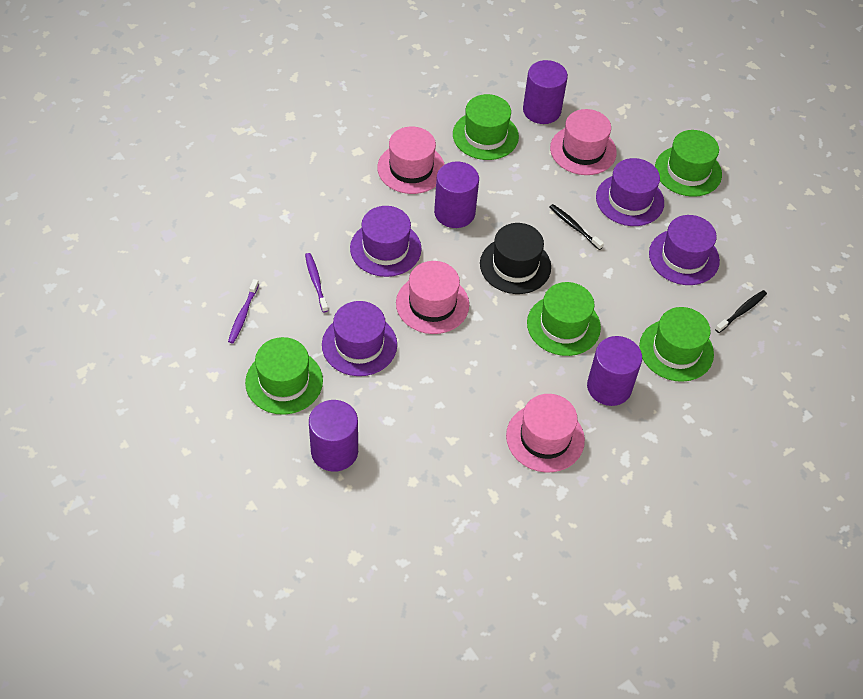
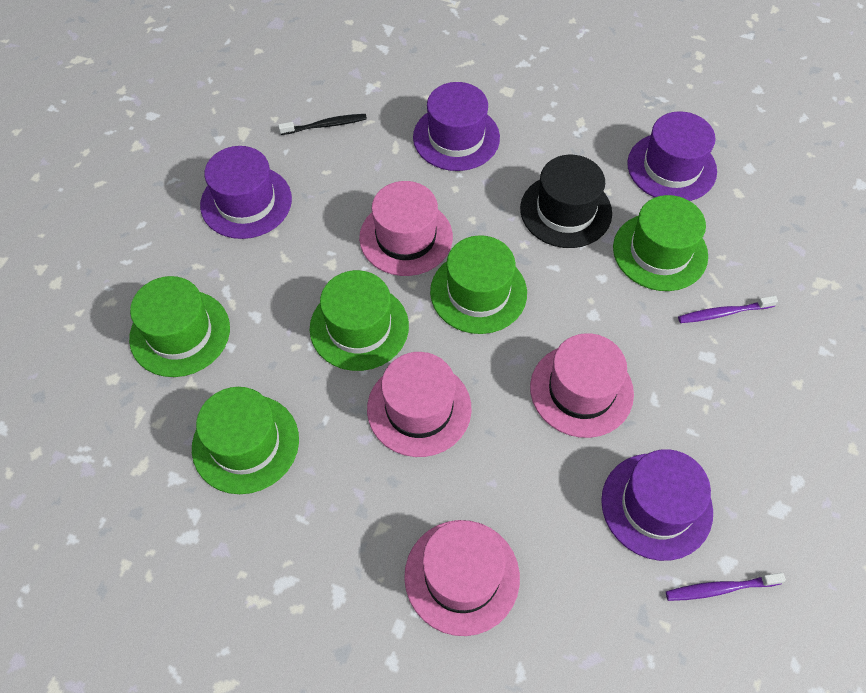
black toothbrush: [549,204,604,250] [715,290,767,333] = 2 -> [278,114,367,135] = 1
purple cylinder: [309,400,358,472] [434,161,479,228] [523,60,568,124] [587,336,642,406] = 4 -> none = 0

